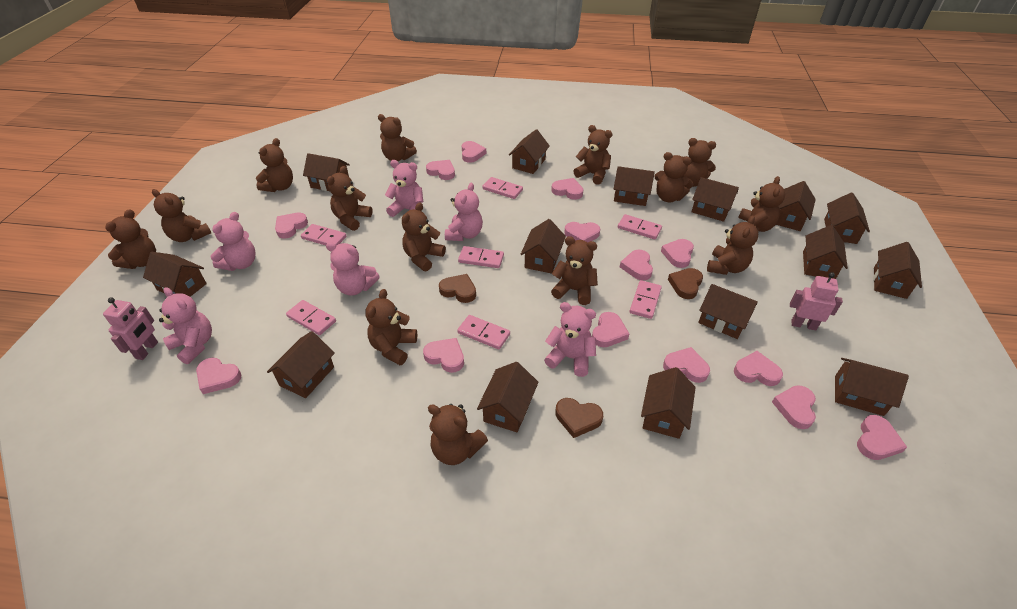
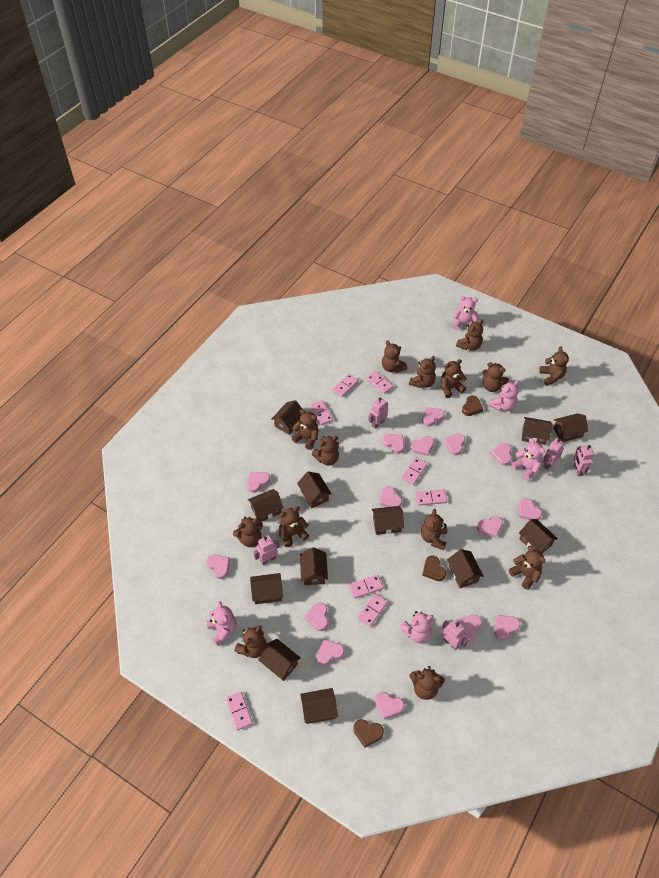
brown house: [143,252,207,297] [267,331,335,398] [303,153,350,191] [477,362,538,432] [509,129,550,174] [521,219,566,274] [614,166,655,206] [641,367,696,439] [692,177,739,222] [698,284,758,339] [776,181,816,231] [803,225,848,279] [824,192,870,244] [835,358,909,416] [873,242,922,299] = 15 -> [248,489,283,522] [250,573,283,604] [258,639,301,681] [271,400,302,435] [297,471,332,509] [300,547,328,585] [300,688,338,724] [372,506,404,535] [447,549,484,588] [519,519,558,553] [522,417,553,445] [553,413,588,442] = 12
pink domino: [286,300,336,335] [301,224,346,246] [457,315,510,349] [458,246,504,268] [482,177,523,199] [618,214,662,240] [630,280,662,319] = 7 -> [225,692,253,731] [310,400,333,425] [332,374,359,397] [349,575,384,599] [357,594,388,627] [366,371,394,394] [402,457,427,485] [416,489,447,506] = 8
pink heart: [196,358,241,394] [275,213,308,239] [423,338,464,373] [426,160,455,180] [462,141,486,163] [551,178,583,200] [564,222,600,242] [592,312,629,347] [620,250,653,280] [661,239,694,268] [663,347,710,383] [734,351,783,386] [772,385,816,429] [857,415,907,460] = 14 -> [206,555,230,579] [247,472,270,493] [305,603,328,631] [316,639,344,665] [375,692,404,719] [380,486,402,507] [383,434,404,454] [410,436,434,456] [422,407,445,426] [444,433,465,455] [457,615,482,642] [477,516,503,538] [491,443,512,466] [494,615,521,640] [519,498,542,520] = 15
pink robot: [103,297,158,360] [790,272,843,330] = 2 -> [253,535,279,565] [368,398,388,429] [442,619,468,650] [543,438,564,469] [574,445,594,476] = 5
pink teddy bear: [159,287,212,364] [210,212,256,271] [326,242,380,296] [385,160,423,217] [445,183,483,241] [544,302,596,377] = 6 -> [207,601,237,646] [399,611,434,643] [452,296,478,330] [489,380,519,411] [511,438,545,481] = 5

